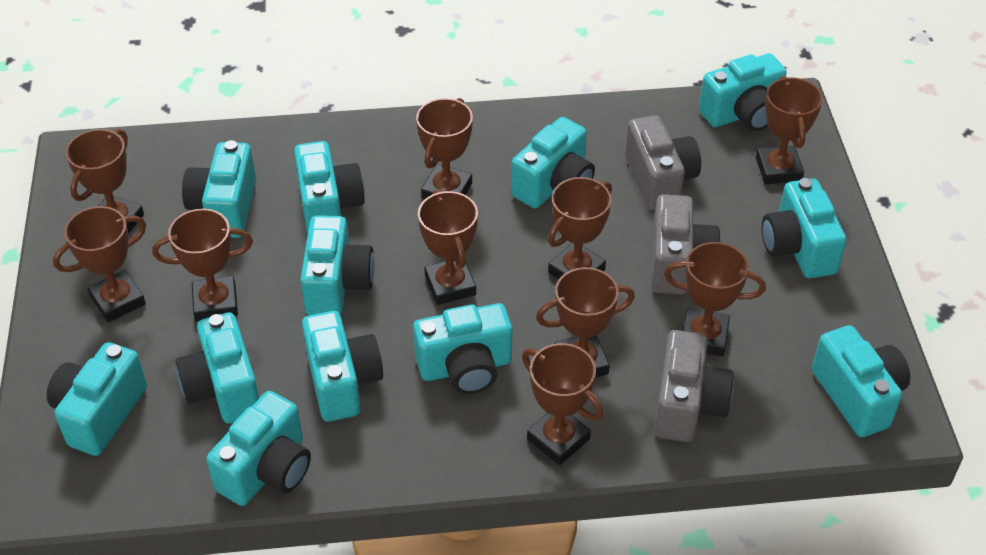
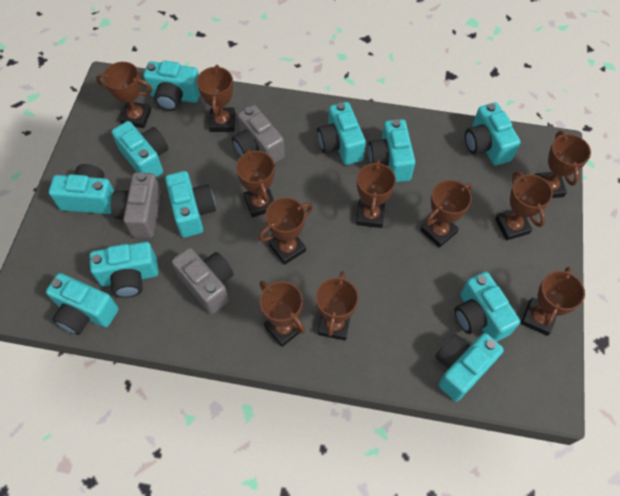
brown trophy: [53,206,146,322] [66,129,144,234] [152,209,253,321] [416,98,473,199] [418,190,478,305] [522,343,603,465] [536,267,635,377] [548,177,612,279] [664,242,766,356] [756,76,823,184] = 10 -> [96,62,152,128] [197,65,235,132] [236,148,275,218] [258,197,313,265] [259,281,305,347] [316,271,359,340] [356,159,396,228] [421,180,472,248] [495,171,553,241] [521,267,585,336] [535,131,591,198] = 11
turquoise camera: [47,342,147,456] [176,312,259,423] [182,140,256,238] [206,391,311,506] [294,141,365,234] [300,215,375,315] [302,311,383,422] [413,303,512,394] [511,117,595,208] [699,53,787,131] [762,178,847,278] [812,325,910,437] = 12 -> [46,273,119,335] [49,164,114,214] [89,242,159,298] [112,121,168,177] [143,61,200,111] [165,171,216,238] [317,102,366,165] [368,119,415,182] [435,333,504,401] [454,272,520,342] [465,102,520,166] = 11

